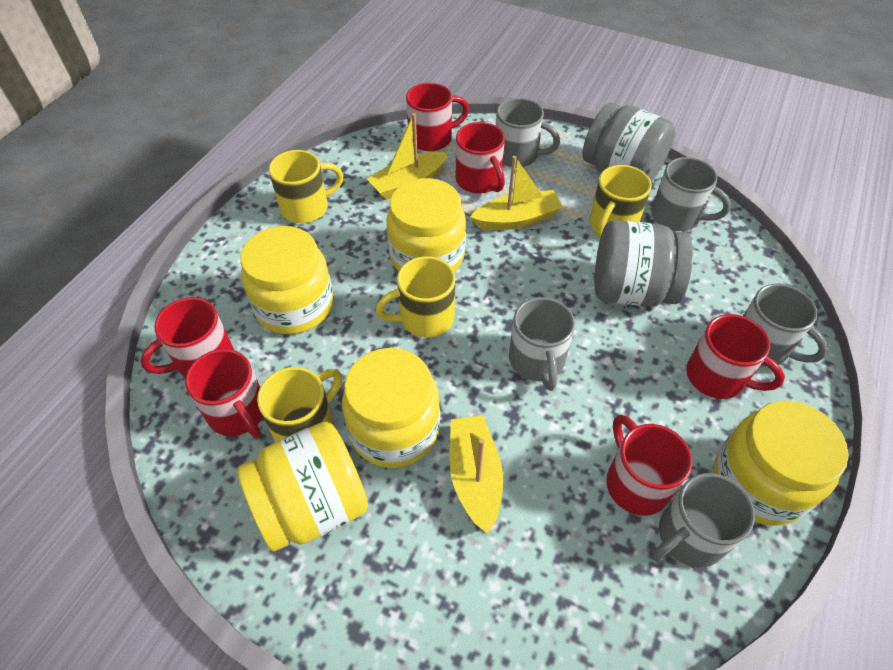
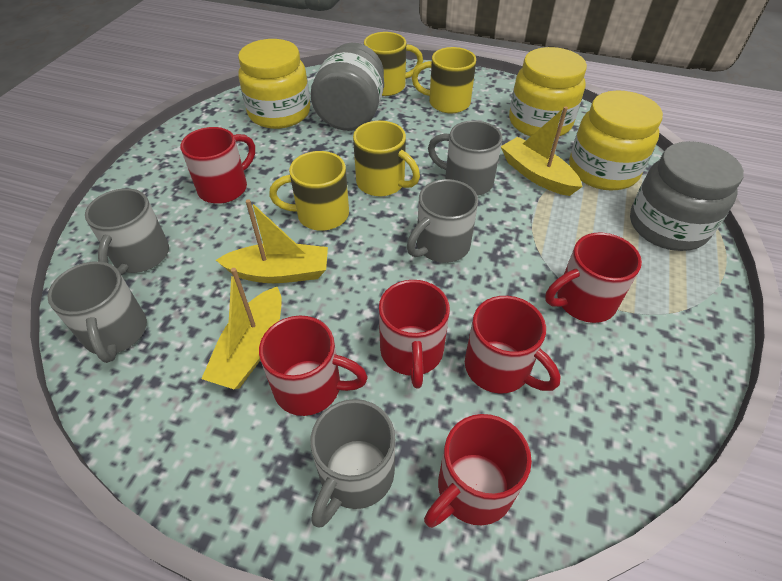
yellow jar: [237,422,368,551] [240,226,333,334] [342,348,440,468] [386,178,466,272] [714,401,849,526] = 5 -> [238,39,310,129] [509,47,587,137] [569,90,663,191] = 3

